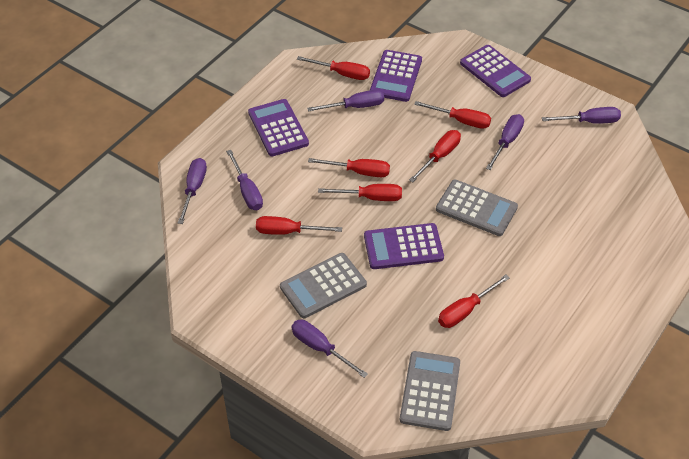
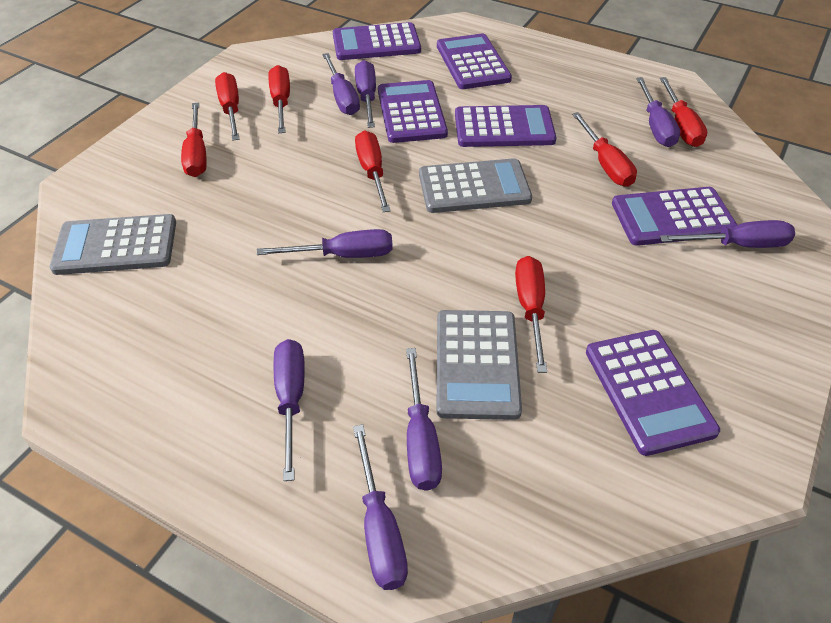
purple calculator: [248,99,309,156] [364,223,444,269] [370,50,422,102] [460,45,531,97] = 4 -> [333,22,421,60] [378,80,448,143] [437,33,512,89] [455,105,556,147] [586,330,720,456] [612,187,737,246] = 6
purple screwdriver: [178,158,207,224] [226,150,263,210] [291,320,368,378] [307,90,384,112] [486,114,524,170] [542,107,621,123] = 6 -> [257,229,393,258] [274,339,305,481] [323,53,360,115] [353,424,408,590] [355,60,376,128] [406,348,442,491] [636,77,680,147] [660,220,795,248] = 8

